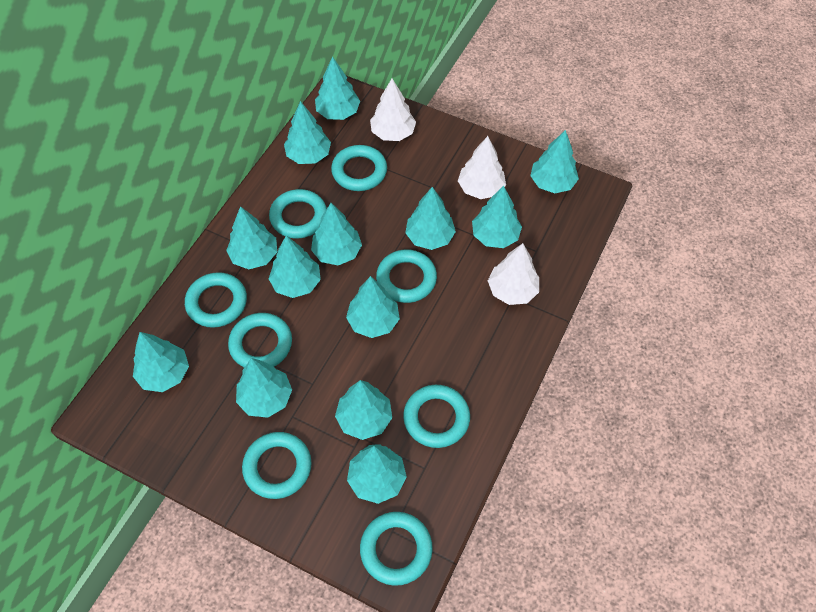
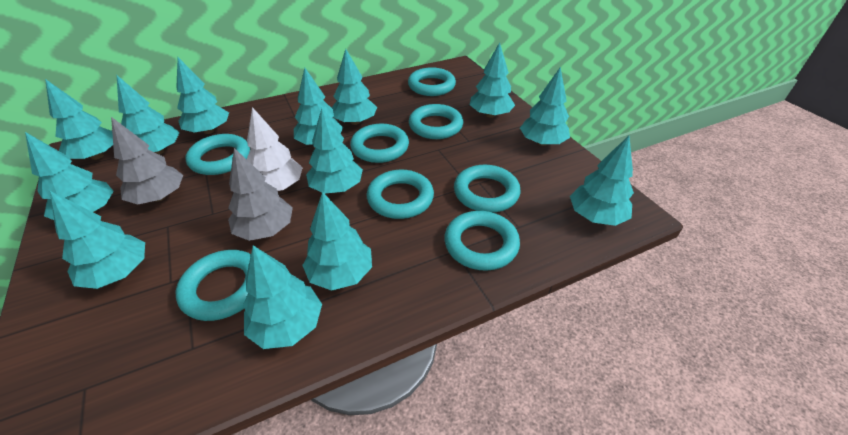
grey tree: none = 0 -> [111,117,183,205] [228,148,293,241] = 2
white tree: [370,79,416,141] [458,136,506,199] [488,243,539,305] = 3 -> [247,107,303,191] = 1

